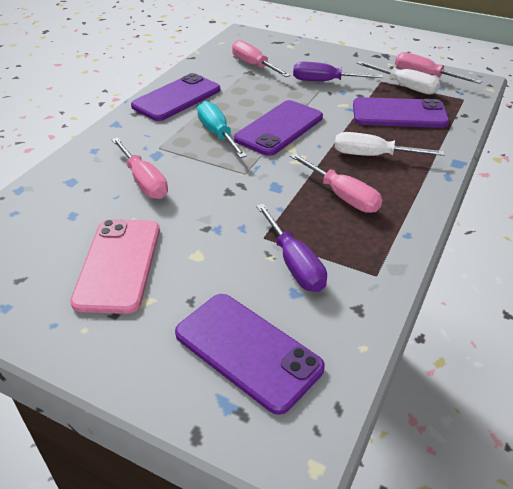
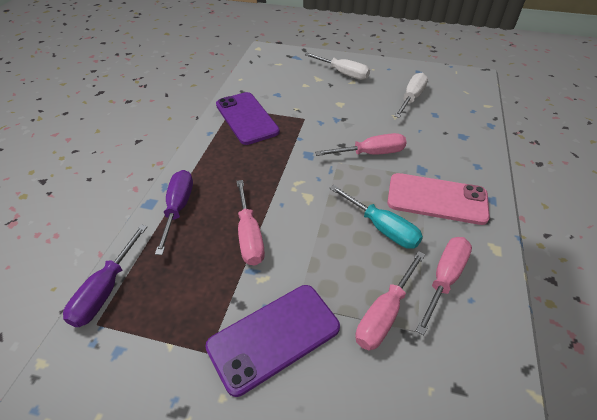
purple phone: [131,73,220,121] [175,294,325,415] [234,100,323,156] [353,97,449,128] = 4 -> [205,285,340,397] [216,92,280,145] = 2

